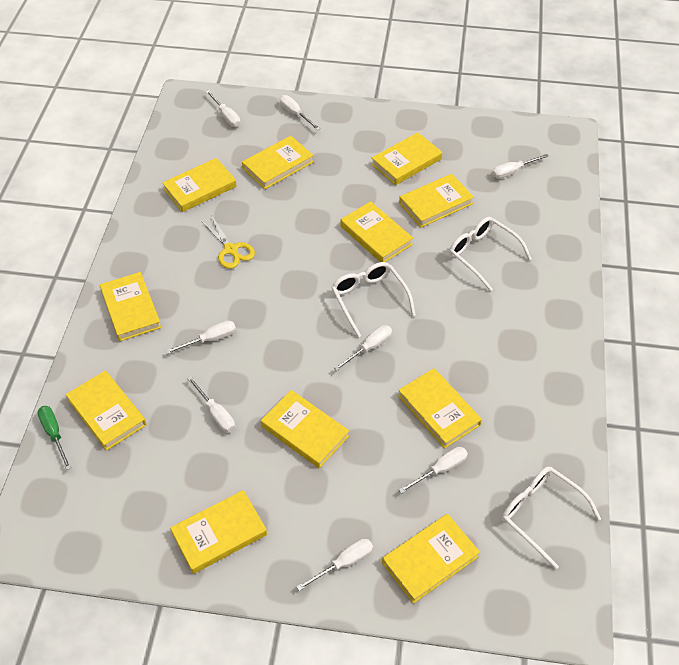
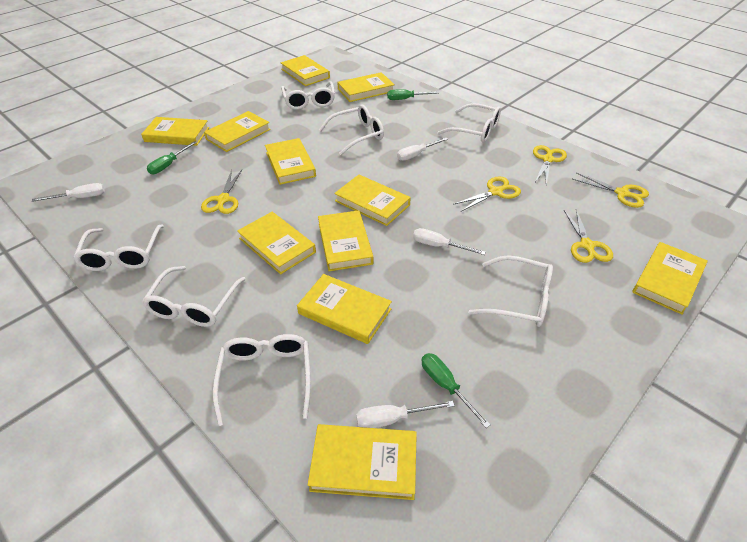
green screwdriver: [37,406,71,470] = 1 -> [147,141,197,174] [387,89,439,100] [421,353,490,428] = 3
white glasses: [331,262,416,338] [449,217,532,291] [501,467,601,569] = 3 -> [73,224,164,271] [142,266,246,327] [213,334,311,426] [281,81,335,110] [319,105,384,155] [437,103,501,143] [468,255,553,327] = 7
white screwdriver: [165,321,236,354] [187,376,235,432] [206,90,240,127] [280,95,320,130] [296,539,373,591] [334,325,392,371] [399,447,468,494] [492,154,549,179] = 8 -> [32,183,105,202] [356,401,454,428] [397,138,448,161] [413,228,486,255] = 4
yellow scissors: [201,216,255,269] = 1 -> [201,169,242,214] [453,177,521,211] [533,145,567,185] [564,209,613,263] [572,172,649,208] = 5

